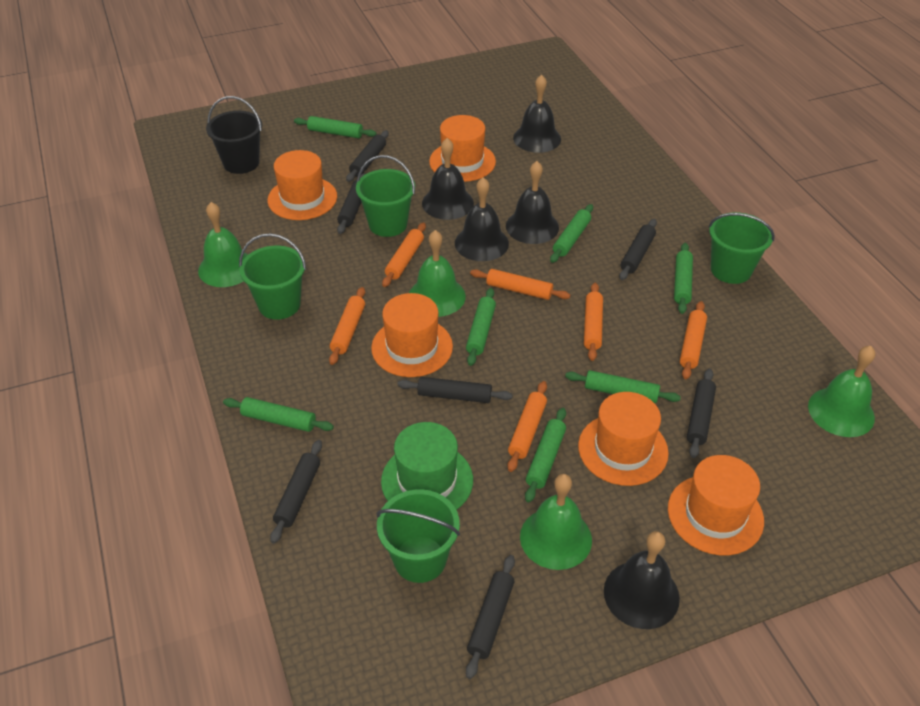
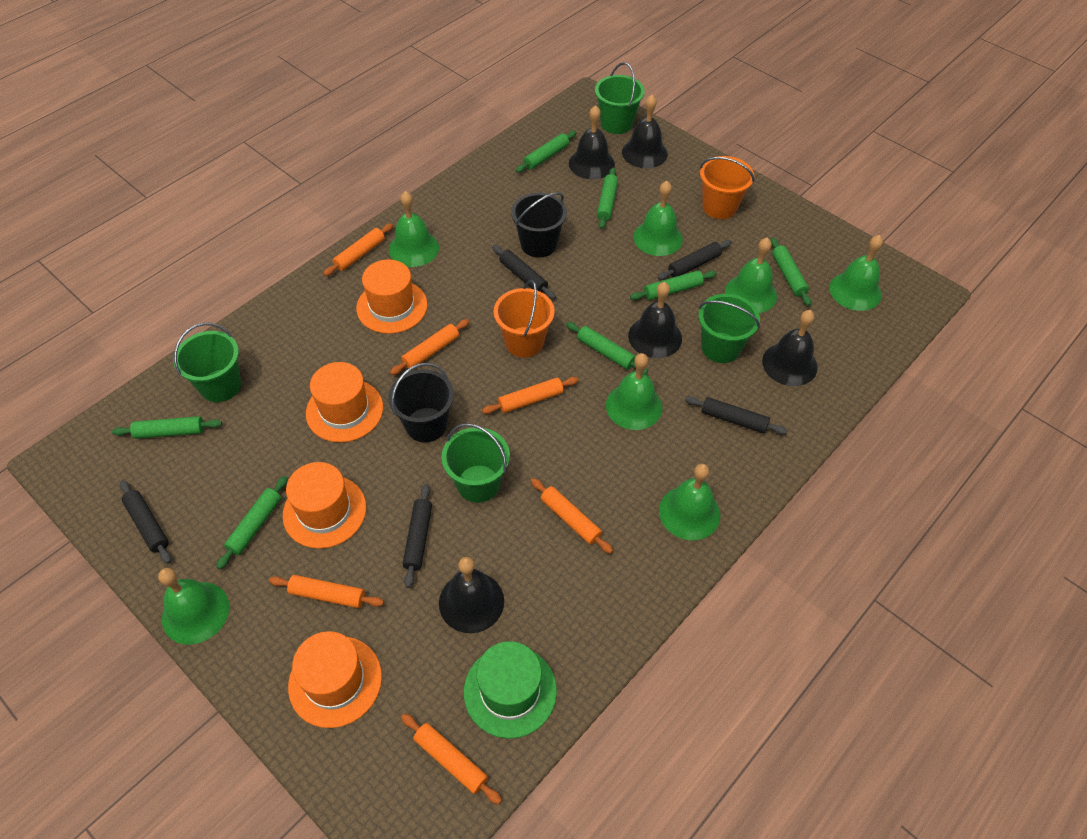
black bucket: [206,96,262,174] = 1 -> [388,363,454,442] [511,192,567,258] = 2
black rolling pin: [270,440,322,543] [337,173,365,234] [346,130,389,182] [397,377,513,403] [466,555,515,679] [619,219,657,280] [687,369,716,458] = 7 -> [120,480,171,564] [402,484,432,588] [492,245,556,299] [658,240,732,280] [685,396,787,434] = 5
green bell: [198,202,248,287] [409,230,466,317] [520,474,592,570] [808,346,875,437] = 4 -> [158,568,229,645] [389,191,439,267] [606,353,663,430] [633,181,683,256] [659,464,720,540] [725,238,777,313] [829,235,883,311] = 7
orange bucket: none = 0 -> [494,280,555,358] [700,156,755,219] = 2
orange hat: [268,150,337,220] [371,293,453,377] [429,115,496,182] [578,392,669,486] [668,455,764,555] = 5 -> [283,462,366,549] [288,631,382,728] [306,362,383,442] [356,259,428,334] = 4

